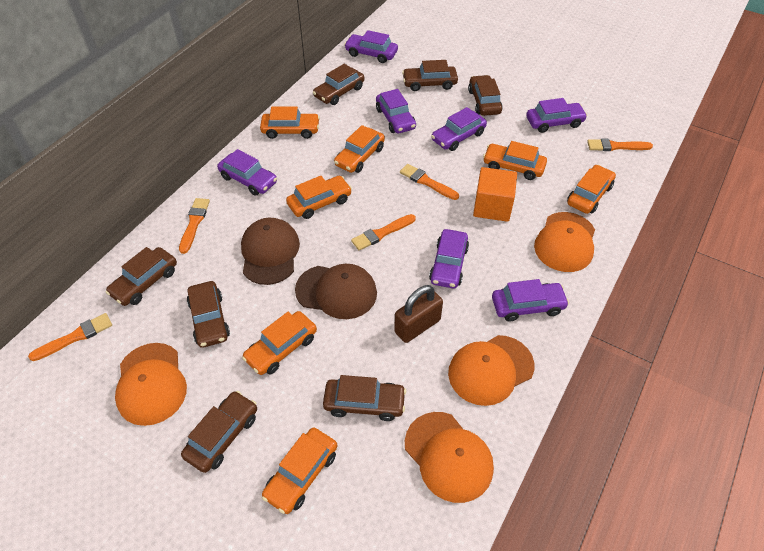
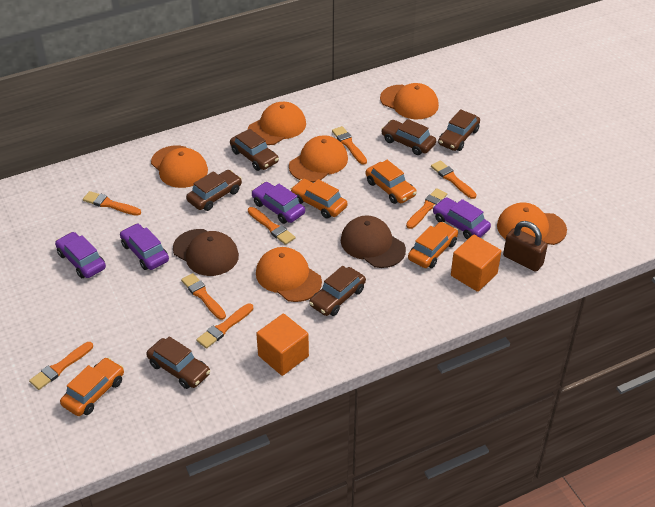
brown car: [105,247,177,306] [181,391,257,473] [187,281,230,348] [313,64,365,105] [323,375,406,421] [402,60,458,91] [468,75,503,116] = 7 -> [146,336,210,389] [186,170,242,211] [230,129,279,171] [309,266,366,316] [381,119,436,155] [438,109,480,151] = 6
orange brush: [28,313,112,361] [179,198,210,254] [351,214,416,250] [400,164,459,200] [587,139,653,151] = 5 -> [29,342,93,390] [83,191,141,216] [181,273,226,320] [196,304,253,349] [248,207,295,245] [332,126,367,165] [406,188,447,229] [431,160,477,199] = 8
orange cap: [115,343,187,426] [405,412,494,503] [448,335,534,406] [534,212,595,272] = 4 -> [151,145,208,188] [248,102,306,145] [256,247,322,302] [289,135,348,182] [380,83,439,119] [497,203,567,245] = 6
orange car: [242,311,317,375] [260,107,320,139] [262,427,337,514] [286,176,352,219] [334,125,385,173] [483,141,547,180] [567,165,616,214] = 7 -> [60,357,124,416] [291,179,347,219] [366,160,417,204] [408,222,458,268] = 4
orange cube: [473,167,517,222] = 1 -> [256,314,309,376] [451,235,501,292] = 2
purple car: [217,149,277,196] [344,30,398,63] [376,89,416,134] [429,229,469,288] [431,107,487,151] [492,279,569,322] [526,98,587,133] = 7 -> [55,232,106,278] [120,223,169,270] [251,182,305,224] [433,197,491,240] = 4

